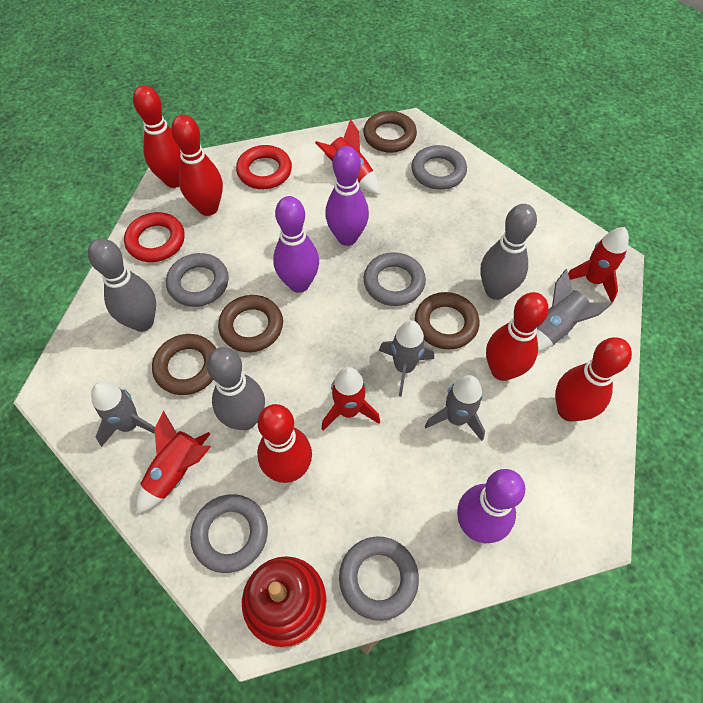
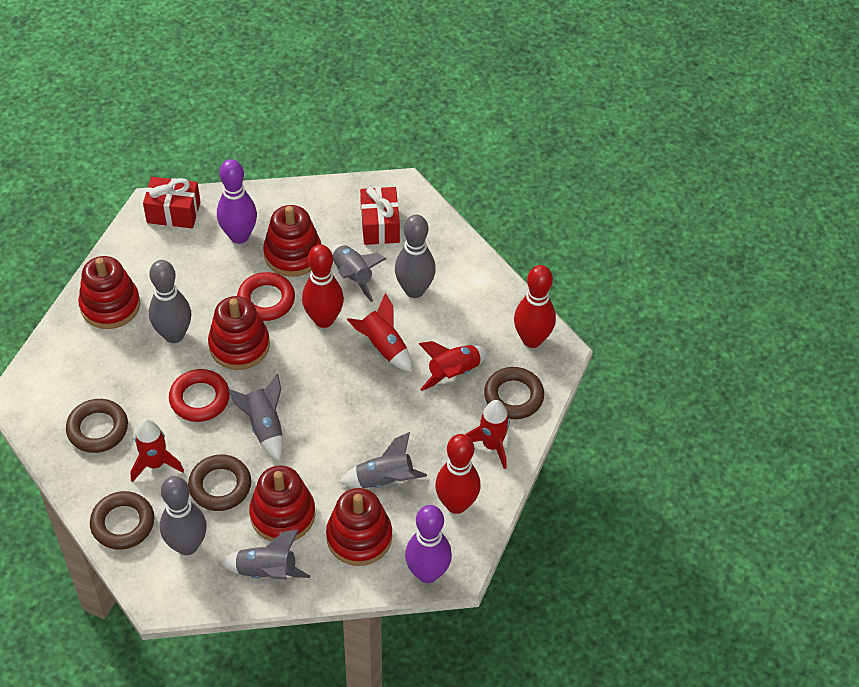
grey ring: [166,253,229,307] [190,494,268,573] [339,536,419,621] [363,252,426,306] [411,145,467,190] = 5 -> none = 0
purple bowling pin: [273,196,319,293] [325,146,369,246] [457,469,525,543] = 3 -> [217,159,257,244] [405,505,452,583] = 2
red bowling pin: [133,85,181,188] [171,115,223,216] [257,404,312,483] [486,292,549,381] [555,337,632,421] = 5 -> [302,244,344,328] [435,434,481,514] [514,265,556,348] = 3
red gift: none = 0 -> [143,177,201,228] [360,187,400,245] = 2
red stacking toy: [242,556,327,648] = 1 -> [78,256,140,329] [208,296,270,370] [249,465,316,542] [263,205,321,277] [326,488,392,566] = 5

